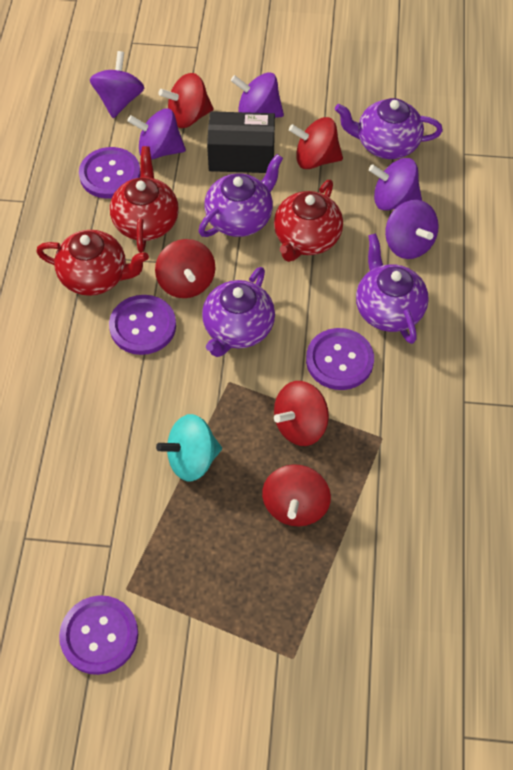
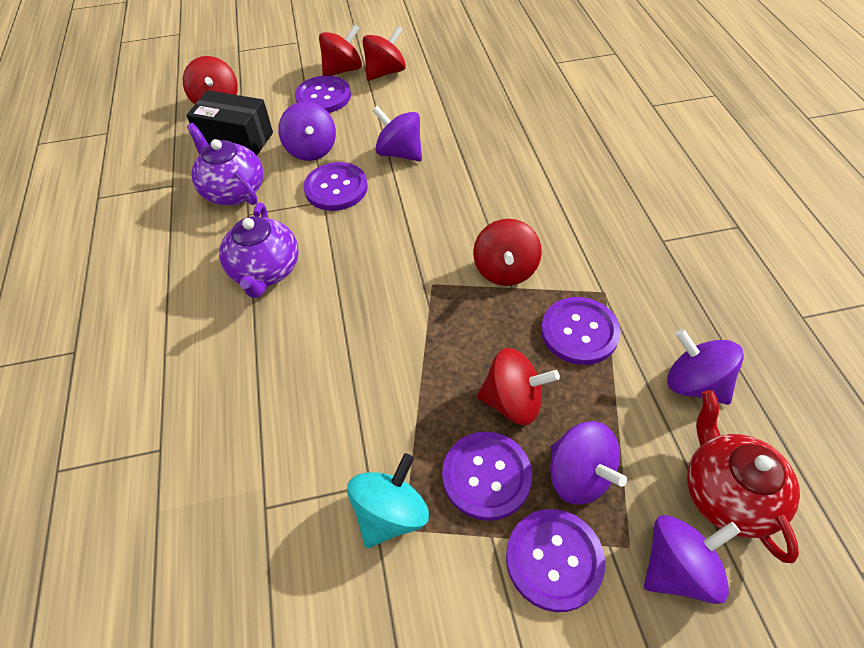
purple button: [59,595,138,675] [79,147,141,199] [109,295,176,355] [306,328,374,390] = 4 -> [295,76,351,113] [304,162,368,211] [442,432,532,521] [506,509,605,612] [541,297,621,365] = 5
purple teapot: [199,154,283,237] [202,267,275,357] [335,98,443,159] [356,233,429,344] = 4 -> [187,123,263,205] [219,202,299,298] = 2
red teapot: [36,230,149,296] [110,146,179,253] [274,180,343,262] = 3 -> [687,390,800,563] = 1

